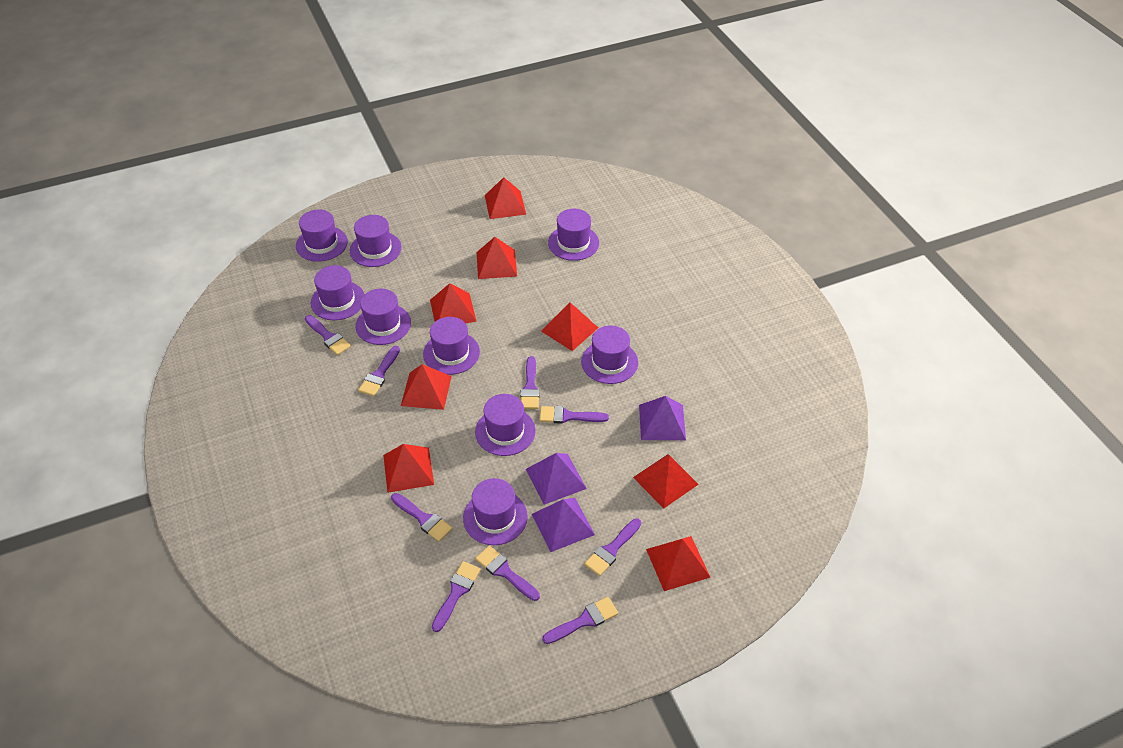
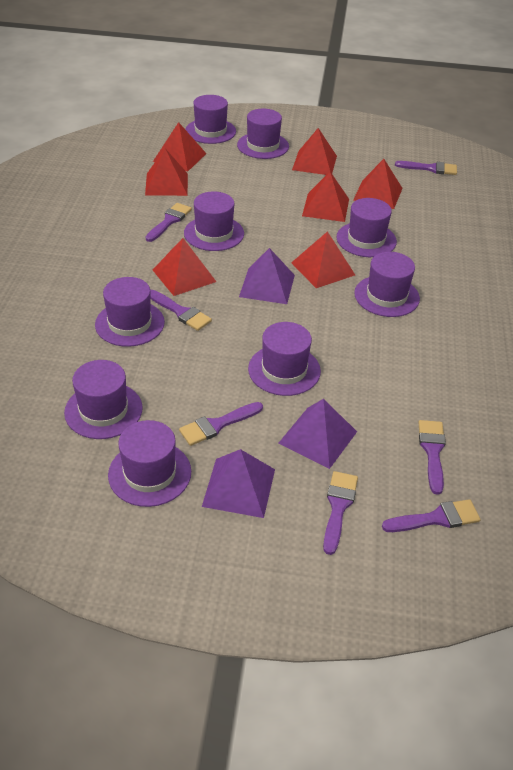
purple brush: [305,315,351,355] [358,346,400,396] [391,493,452,542] [432,561,481,632] [475,546,540,601] [520,356,540,409] [539,406,609,424] [542,597,618,644] [584,518,641,576] = 9 -> [146,203,192,242] [150,290,212,331] [179,402,263,446] [323,471,358,555] [382,499,481,532] [395,161,457,175] [418,420,446,495] = 7
red pyramid: [383,444,434,493] [401,364,452,410] [430,283,477,324] [476,237,517,279] [485,177,526,219] [541,302,598,351] [633,454,699,508] [646,536,711,591] = 8 -> [145,149,188,196] [153,122,207,172] [153,238,216,296] [291,231,355,288] [292,128,337,175] [302,172,349,222] [353,159,403,209] = 7

